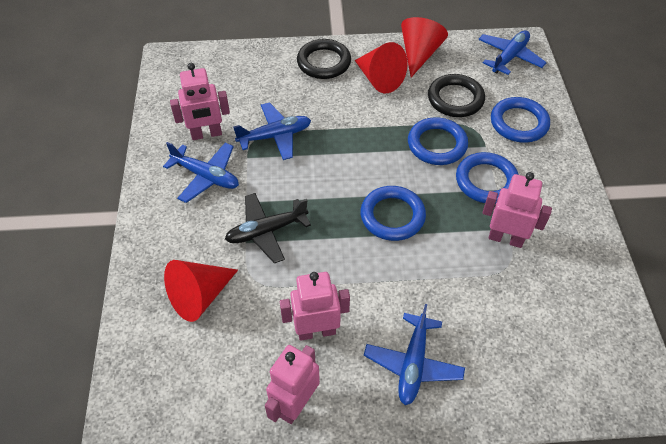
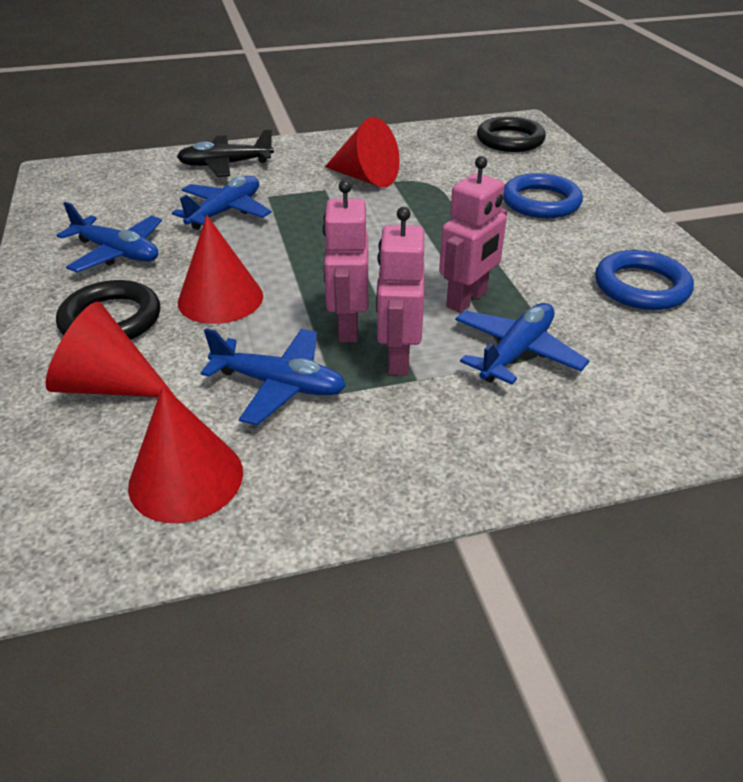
blue ring: [360,186,426,241] [408,117,468,165] [456,152,519,203] [491,97,550,143] = 4 -> [503,173,583,218] [595,250,694,310] = 2
pink robot: [170,63,230,140] [265,345,320,424] [280,272,350,341] [483,172,552,248] = 4 -> [323,180,368,342] [376,207,424,375] [439,156,507,313] = 3
red cone: [164,260,238,322] [355,42,408,93] [401,17,448,77] = 3 -> [46,302,176,397] [128,386,243,523] [178,215,263,324] [325,117,400,187] = 4

